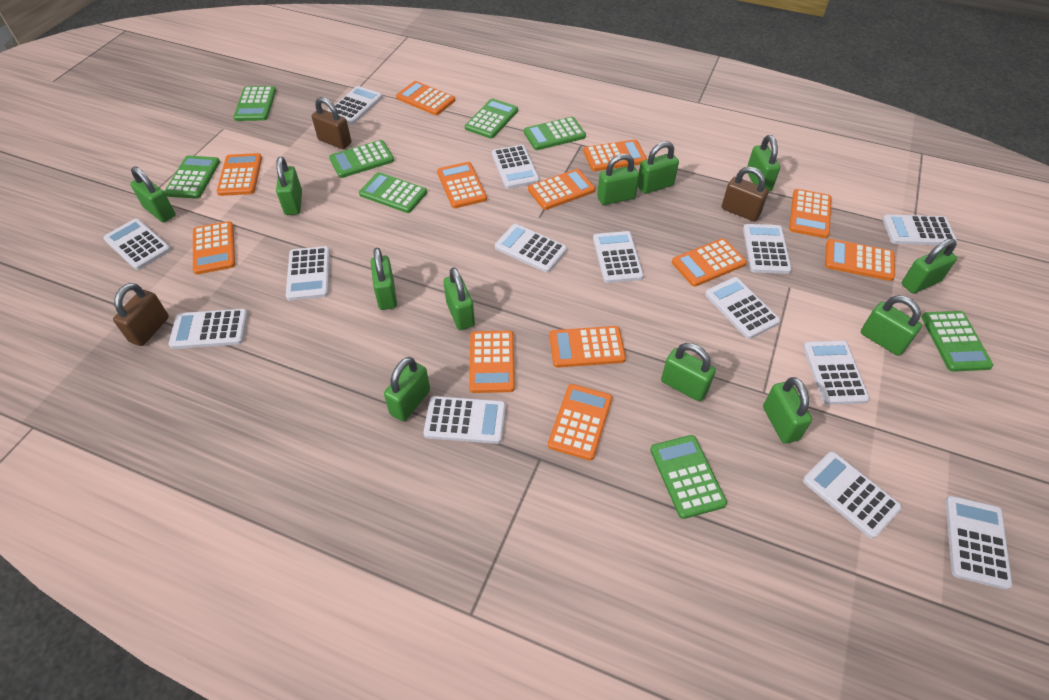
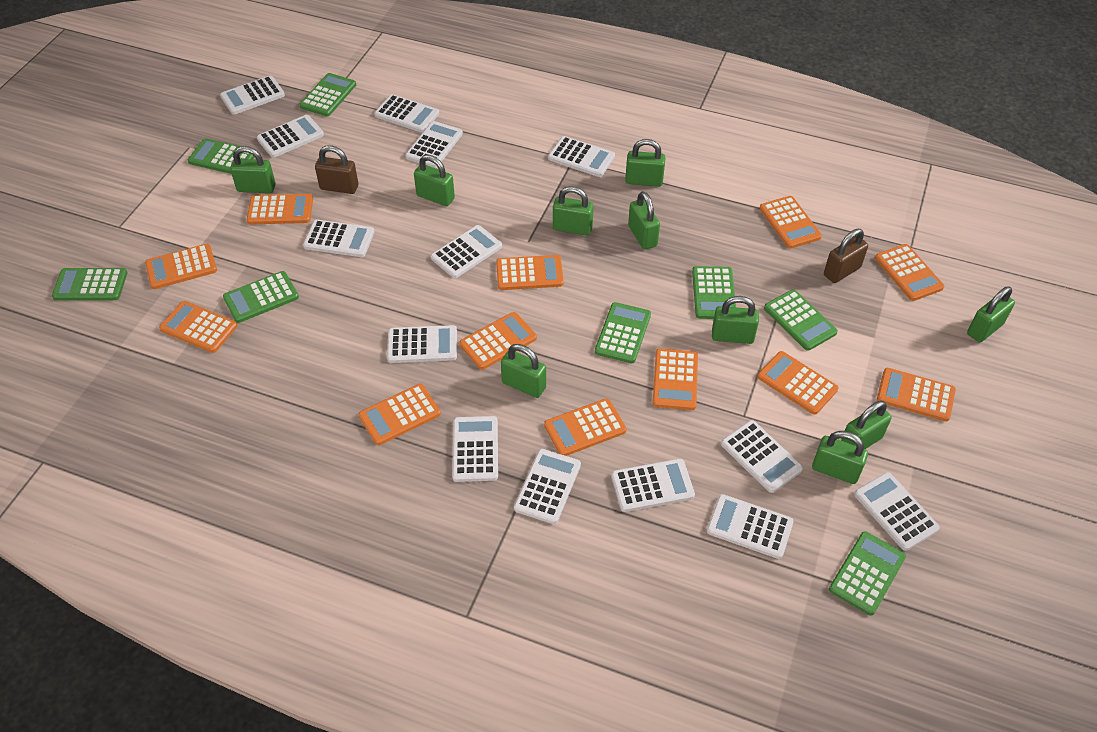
brown padlock: [113,283,169,346] [312,97,351,149] [722,166,769,221] = 3 -> [315,145,358,194] [824,229,868,283] = 2
green padlock: [130,166,176,222] [276,157,302,215] [371,248,397,310] [384,357,430,421] [443,267,475,330] [597,154,639,205] [638,141,679,194] [661,343,716,401] [747,135,780,192] [763,377,812,444] [861,295,922,356] [902,239,957,293] = 12 -> [230,146,276,193] [414,155,455,206] [501,344,546,398] [553,186,594,236] [625,139,666,187] [628,191,660,249] [712,296,759,344] [812,431,868,484] [841,401,892,449] [967,287,1015,343] = 10

